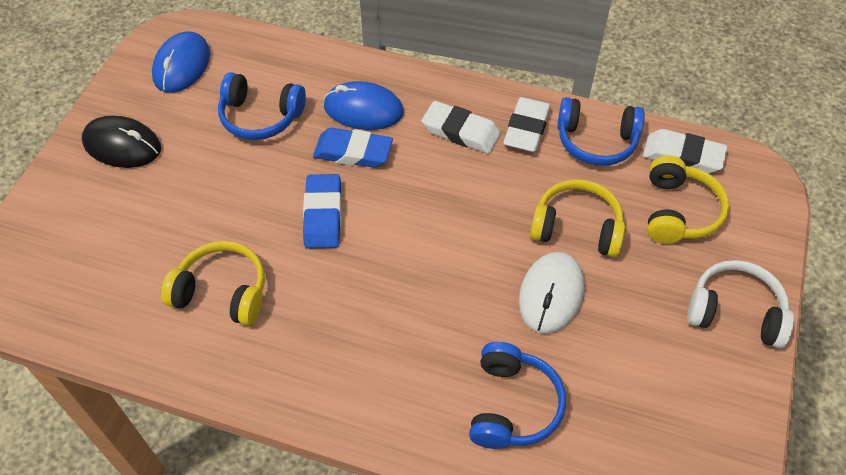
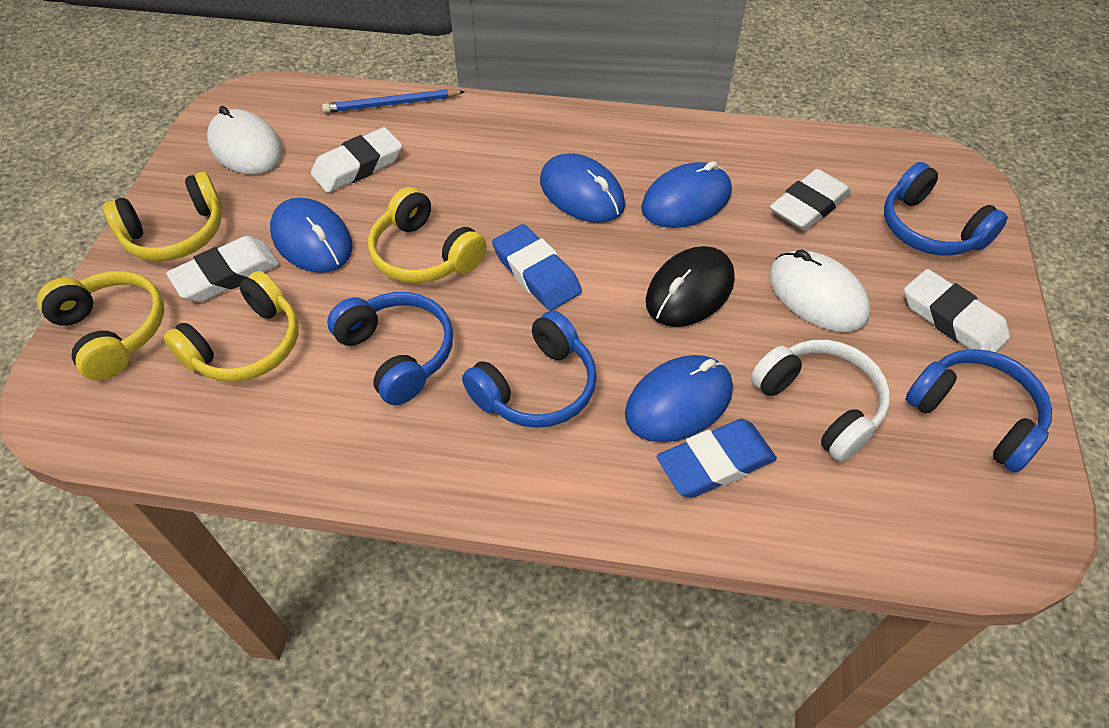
blue headphones: [218,72,306,140] [469,342,566,449] [557,97,645,166] = 3 -> [327,292,453,405] [462,310,597,428] [884,162,1008,256] [906,349,1052,473] = 4
blue mouse: [152,31,210,93] [324,81,404,130] = 2 -> [270,198,353,273] [540,153,625,223] [625,355,733,442] [641,161,732,228] = 4
blue pencil: none = 0 -> [322,89,465,113] = 1
white eraser: [422,101,501,154] [503,97,551,152] [643,129,727,174] = 3 -> [166,236,280,302] [311,127,402,193] [770,169,851,231] [904,269,1010,352] = 4
white mouse: [519,252,584,334] = 1 -> [207,106,283,175] [769,249,870,332] = 2
yellow headphones: [161,241,265,326] [530,179,625,257] [647,155,729,244] = 3 -> [37,271,164,381] [103,172,222,261] [163,271,299,382] [368,187,487,283] = 4

